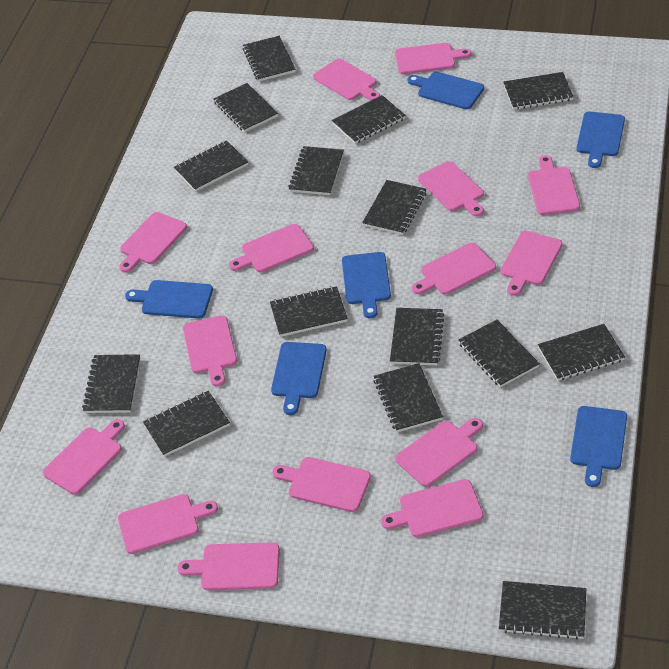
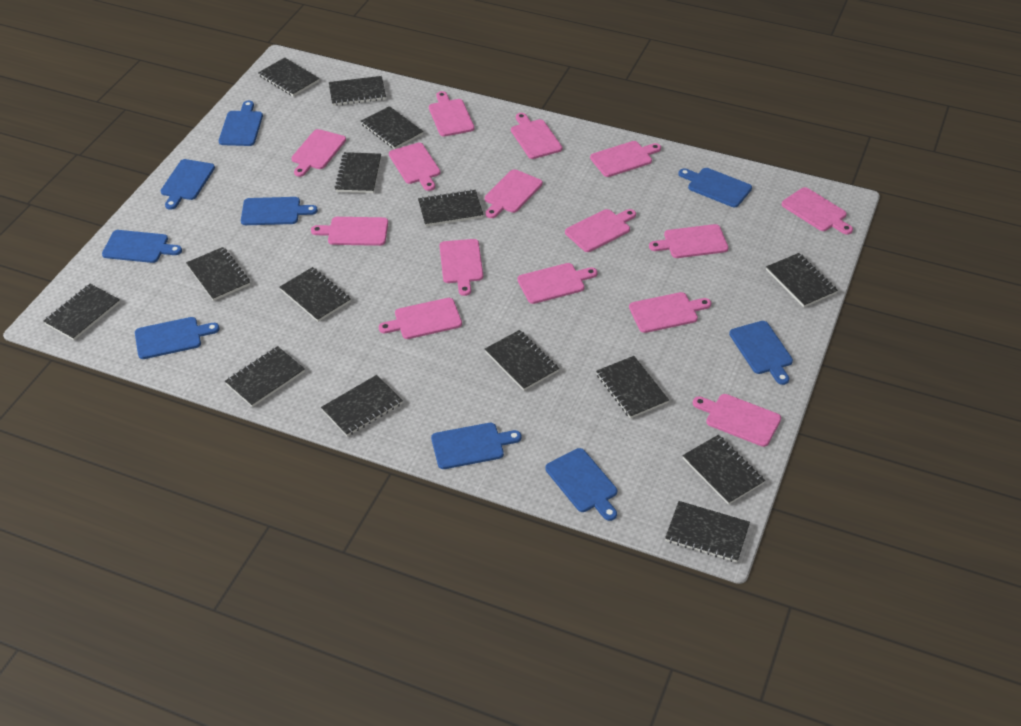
blue cutting board: [125,280,213,318] [271,342,327,415] [342,252,391,318] [407,72,484,109] [570,406,627,487] [577,112,625,168] = 6 -> [102,230,182,263] [135,317,219,359] [161,159,215,210] [219,101,263,146] [241,197,318,225] [431,423,521,469] [545,448,617,521] [678,168,752,207] [729,321,793,385] = 9

